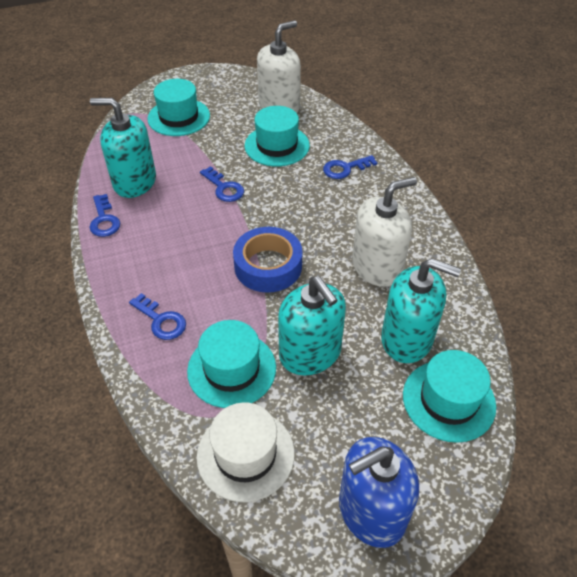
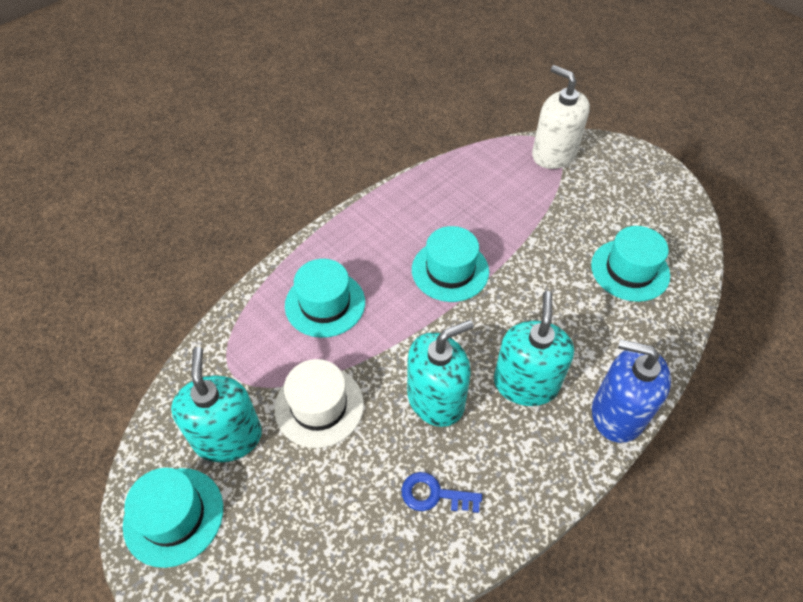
blue key: [89,194,120,237] [129,293,186,340] [200,166,244,202] [323,155,377,179] = 4 -> [401,472,482,513] = 1
blue tape: [233,227,302,293] = 1 -> none = 0
white soap dispenser: [257,20,301,113] [352,177,417,287] = 2 -> [532,65,590,169] = 1

